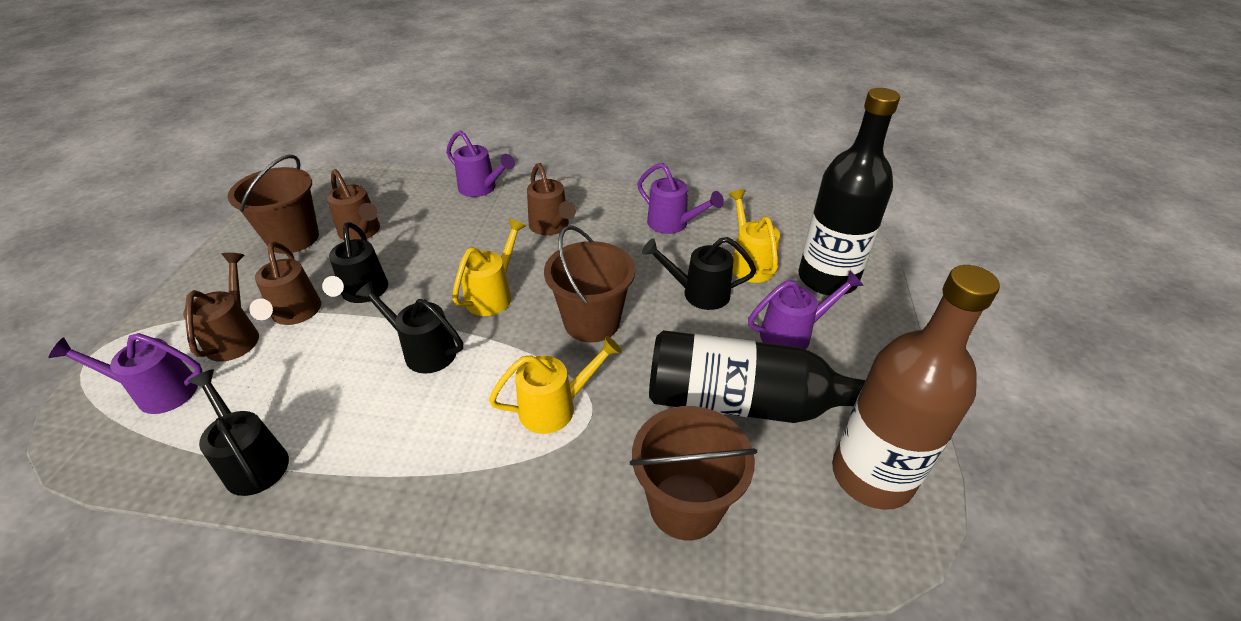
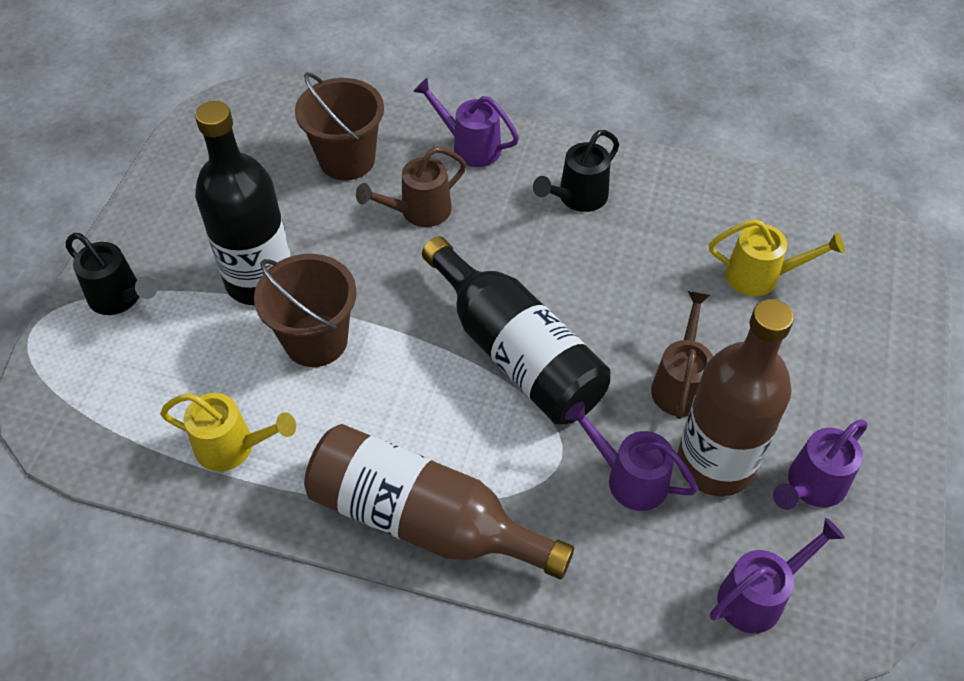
black watering can: [188,369,289,496] [322,222,388,303] [355,281,463,374] [642,237,756,310] = 4 -> [66,233,157,315] [533,130,619,212] = 2
brown bottle: [832,265,1000,510] = 1 -> [304,424,574,579] [677,299,794,496] = 2
brown bucket: [227,154,319,254] [544,226,635,343] [630,406,758,541] = 3 -> [254,254,357,367] [295,72,384,180] = 2
brown watering can: [183,253,259,362] [249,242,321,325] [327,169,380,240] [527,163,576,235] = 4 -> [356,147,466,227] [651,291,713,419] = 2
yellow watering can: [452,219,526,316] [489,336,622,434] [728,189,780,283] = 3 -> [160,393,296,471] [709,219,845,296] = 2

